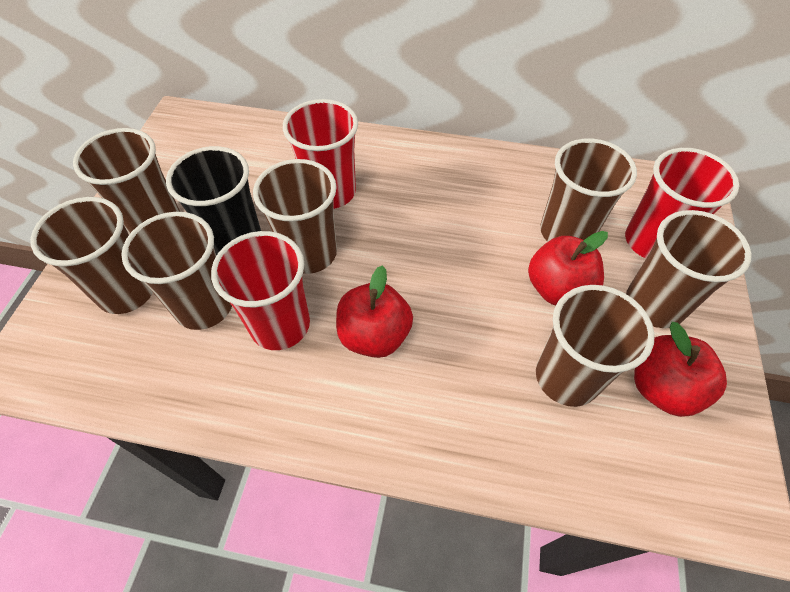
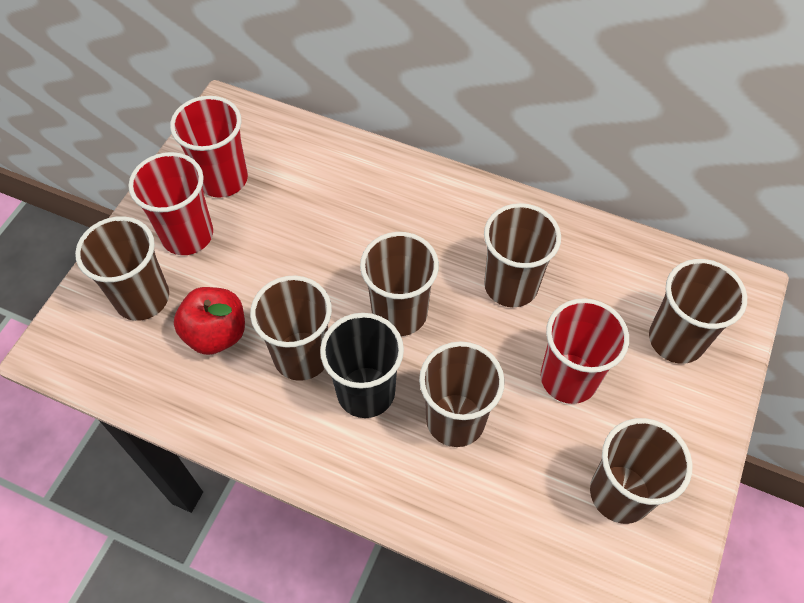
red apple: [336,265,413,358] [528,231,608,305] [634,322,727,417] = 3 -> [174,287,245,355] = 1

